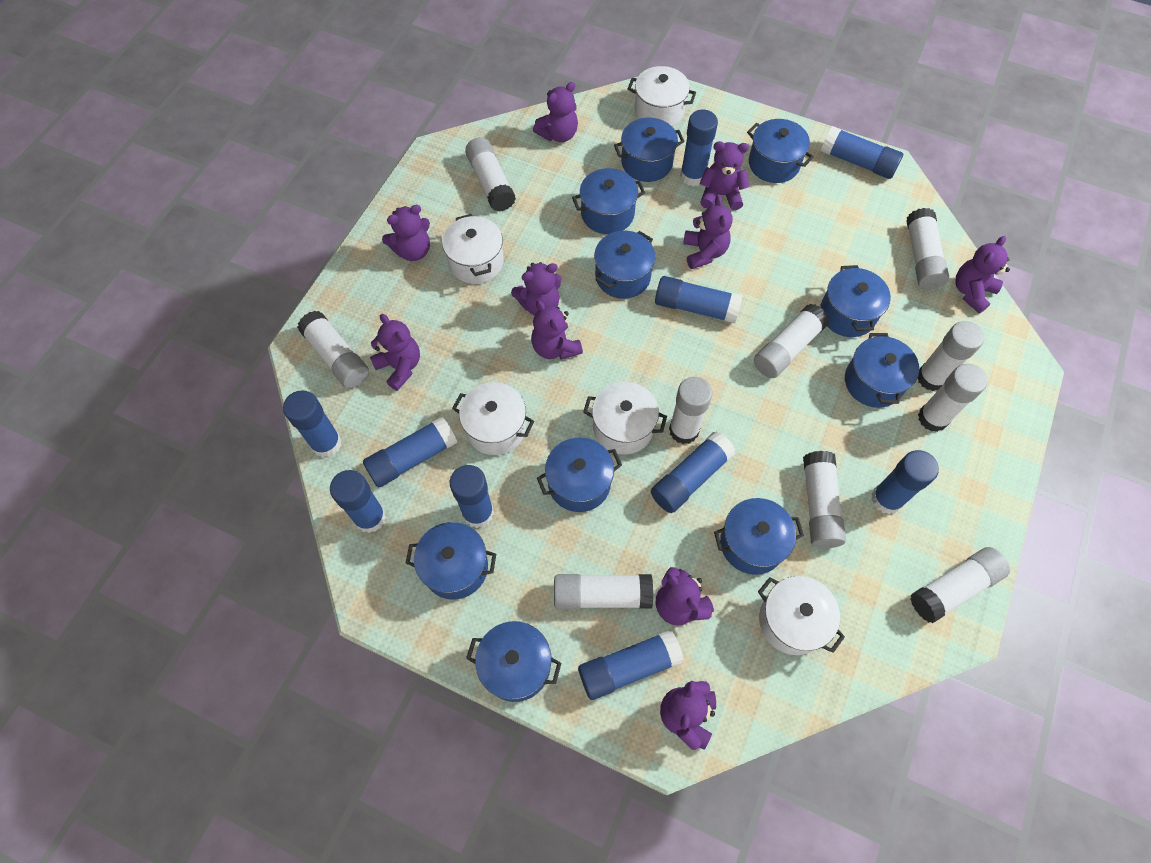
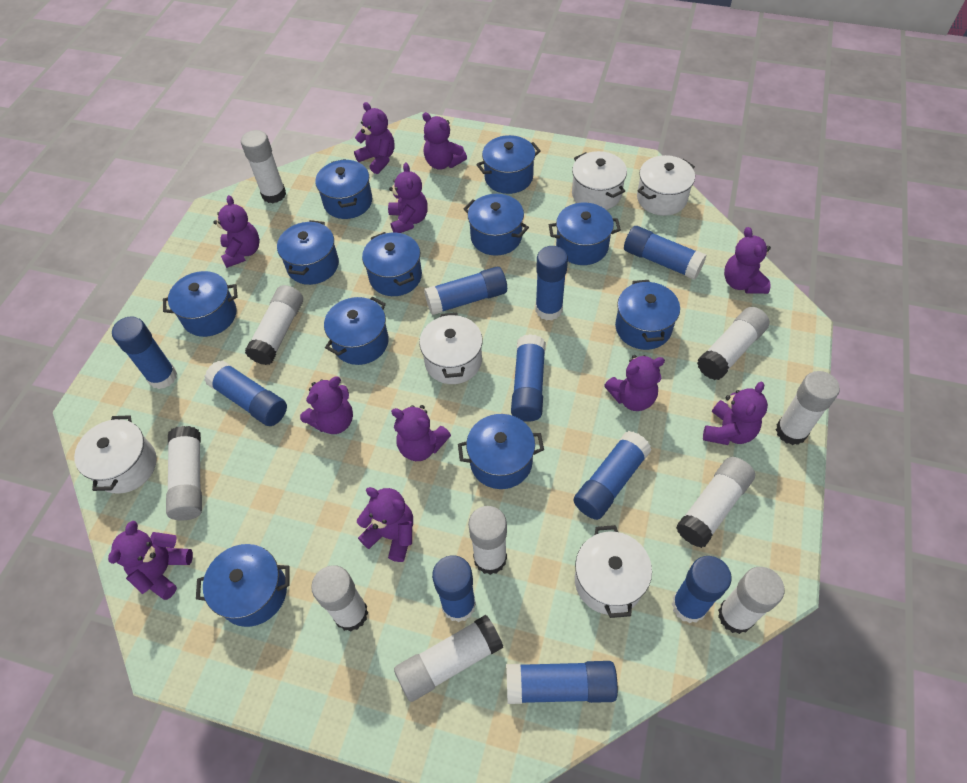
blue pot: [406,522,496,599] [466,621,562,702] [537,437,622,512] [572,168,645,234] [594,231,655,299] [614,118,685,182] [714,498,804,575] [747,119,814,183] [820,265,891,337] [845,333,919,408] = 10 -> [163,271,238,337] [196,544,289,627] [277,220,339,285] [315,159,372,219] [324,296,389,365] [362,232,422,296] [458,414,544,489] [464,194,529,256] [476,135,541,194] [549,203,621,265] [615,280,680,350] = 11
purple teddy bear: [370,314,420,391] [382,205,430,261] [511,262,561,316] [531,300,583,360] [533,82,578,142] [656,567,714,626] [660,681,716,750] [683,195,733,269] [699,141,749,210] [955,236,1010,314] = 10 -> [108,521,193,600] [213,195,260,268] [300,377,353,434] [354,102,394,174] [357,487,413,562] [388,163,428,233] [391,405,451,461] [422,112,467,170] [604,355,665,411] [703,382,768,445] [724,227,771,294] = 11

